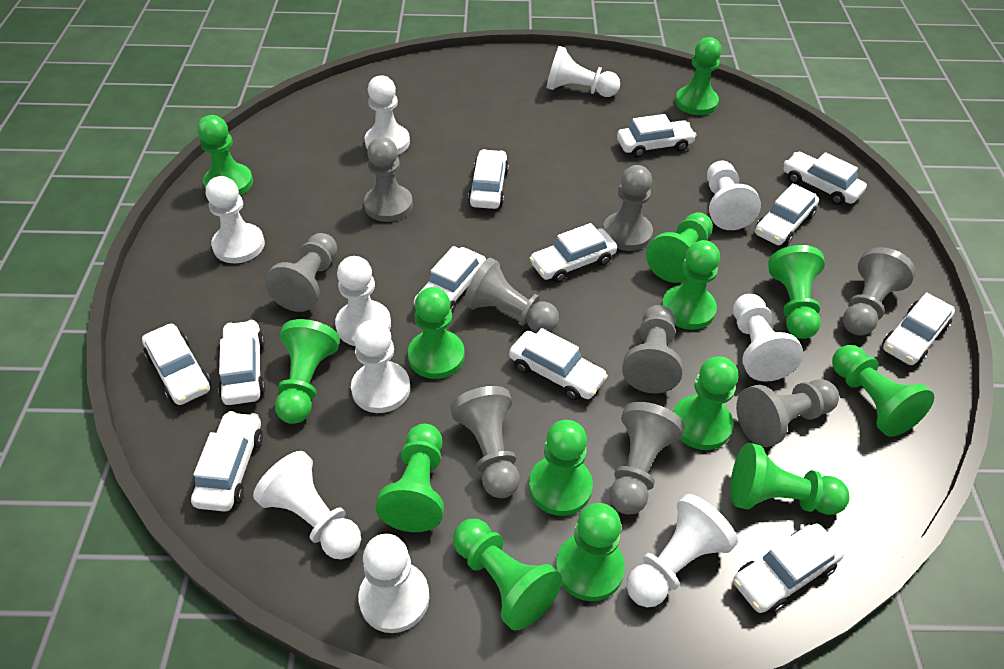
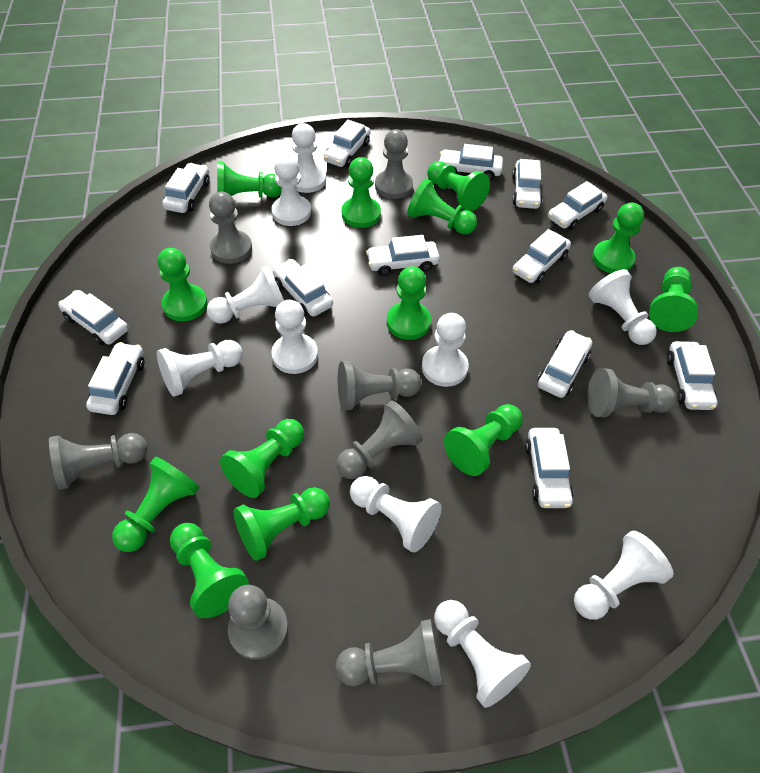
green pawn: [197,115,253,196] [275,319,340,424] [375,424,444,532] [408,287,464,379] [453,519,562,630] [529,420,593,516] [556,503,625,601] [646,212,713,283] [662,240,720,330] [673,356,738,450] [675,37,722,115] [730,443,850,515] [768,245,825,339] [832,345,934,437] = 14 -> [112,457,200,552] [157,248,208,321] [170,523,249,618] [217,162,281,197] [220,419,304,498] [234,487,330,561] [342,157,381,228] [387,266,431,340] [407,178,477,235] [427,161,490,211] [444,404,523,476] [592,203,644,273] [649,267,698,332] = 13
grey pawn: [265,233,337,312] [364,137,413,222] [450,386,520,498] [464,258,559,333] [603,165,653,251] [610,402,685,515] [622,305,683,393] [736,379,839,447] [843,247,916,335] = 9 -> [49,433,147,490] [209,192,252,264] [228,585,288,660] [336,400,423,479] [336,619,443,686] [338,361,421,410] [375,129,413,199] [587,368,676,418] = 8
white car: [142,324,211,405] [191,411,263,512] [218,320,265,405] [414,246,486,314] [468,149,509,209] [509,328,608,400] [529,223,617,283] [617,114,697,158] [733,523,844,613] [755,183,819,246] [784,152,867,205] [882,292,955,365] = 12 -> [58,290,128,345] [86,342,144,415] [162,163,210,213] [273,259,333,317] [323,120,371,167] [366,235,440,276] [439,144,503,180] [512,159,543,209] [512,229,571,283] [525,428,573,508] [537,330,592,398] [548,181,607,230] [667,341,717,410] = 13

